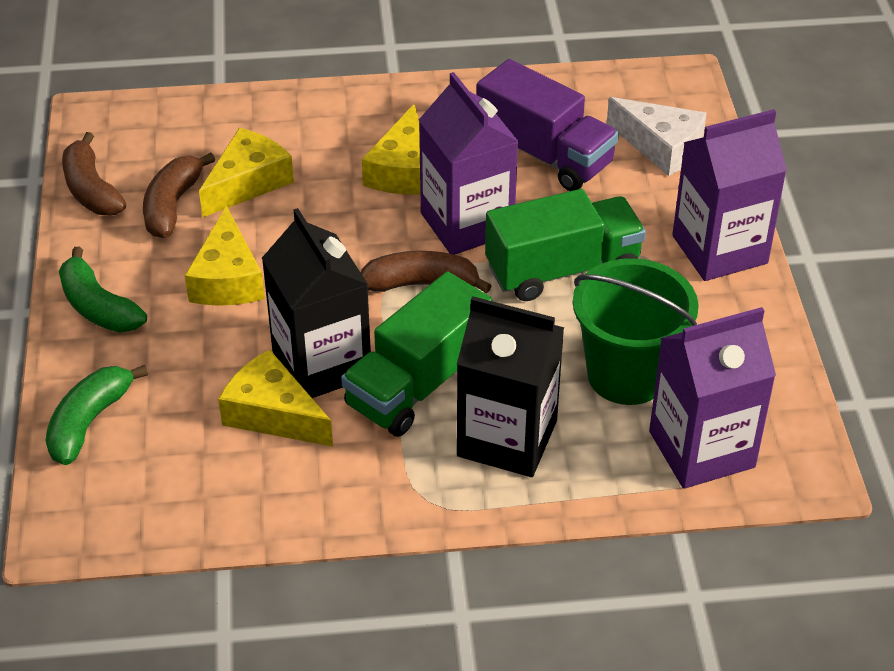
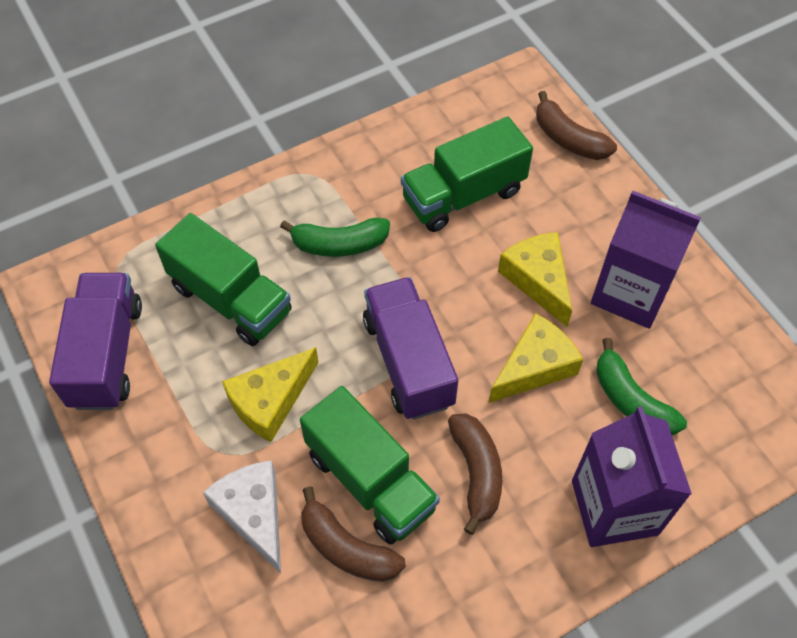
black carton: [262,208,371,398] [457,296,564,477] = 2 -> none = 0
green bucket: [573,258,699,405] = 1 -> none = 0
green truck: [341,272,492,437] [485,189,646,301] = 2 -> [155,213,292,346] [300,386,440,545] [401,117,533,232] = 3
purple carton: [419,72,519,255] [649,307,776,489] [672,109,787,281] = 3 -> [572,406,692,547] [591,190,701,329] = 2
purple truck: [476,59,619,191] = 1 -> [49,273,142,410] [363,277,458,420] = 2
yellow cheese: [185,205,265,306] [199,128,294,217] [218,349,333,447] [362,104,420,195] = 4 -> [222,347,319,442] [489,313,583,403] [498,232,572,327] = 3

